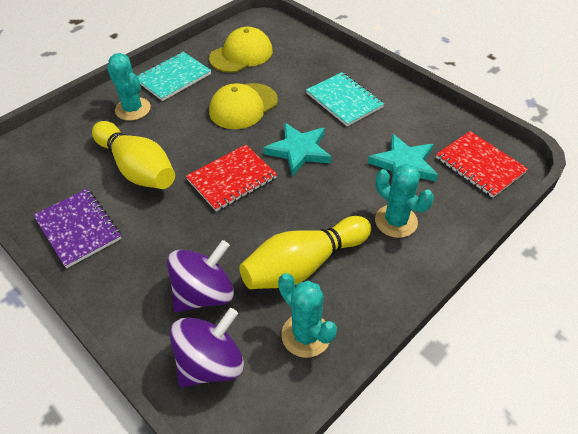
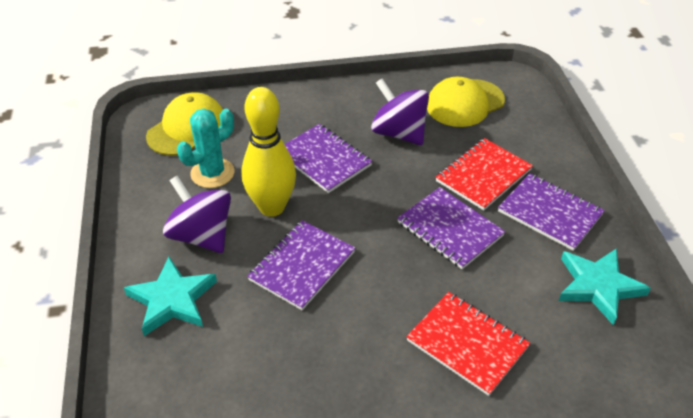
purple notebook: [33,189,122,268] = 1 -> [247,220,355,310] [284,124,373,193] [397,187,505,269] [498,173,605,251] = 4
turquoise cactus: [107,53,151,121] [278,273,337,358] [375,164,434,238] = 3 -> [177,109,234,188] = 1
turquoise notebook: [137,52,211,101] [306,72,384,126] = 2 -> none = 0
yellow bowling pin: [92,121,175,189] [239,216,371,289] = 2 -> [241,87,296,217] = 1

